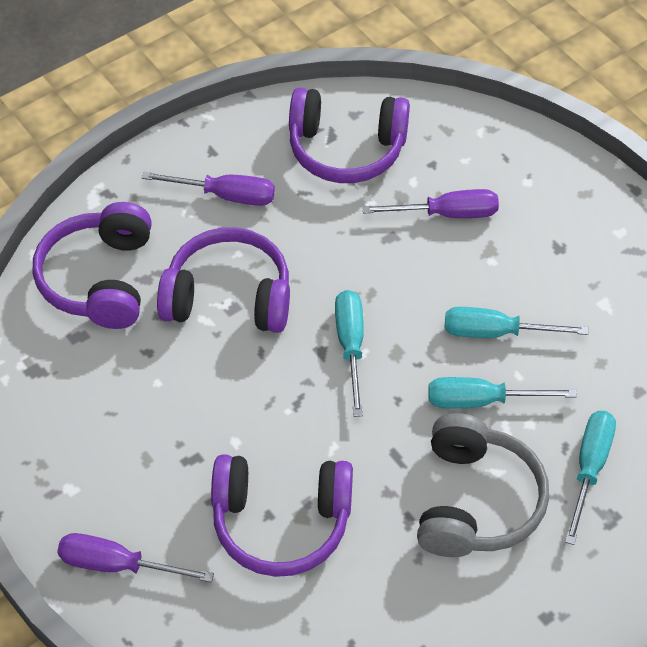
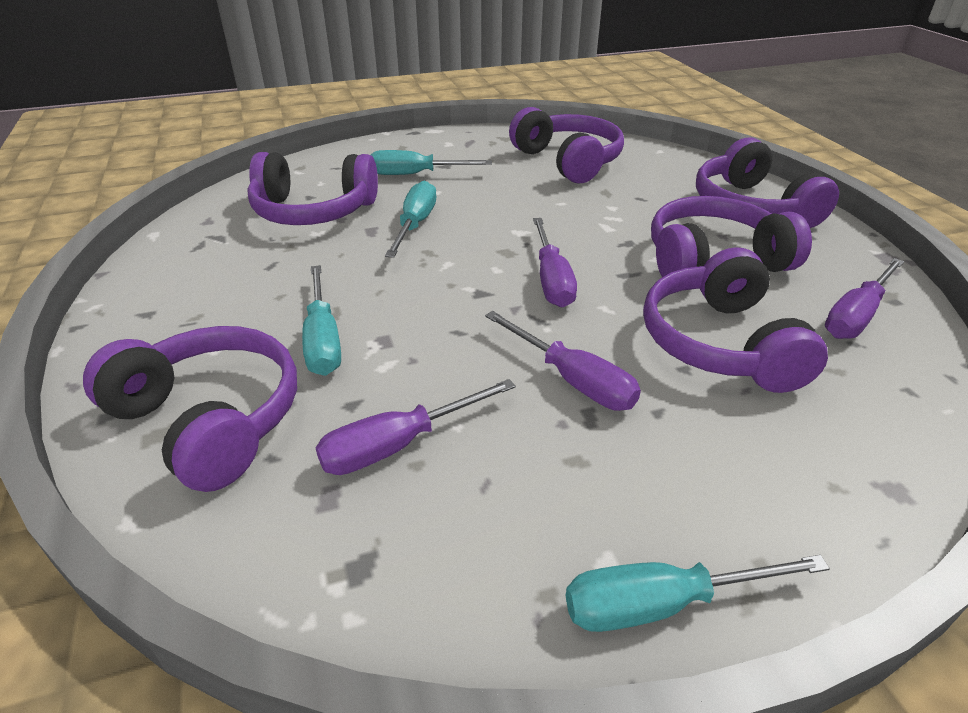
grey headphones: [417,413,549,557] = 1 -> none = 0
purple headphones: [33,202,152,329] [157,227,290,333] [211,454,353,577] [289,88,410,183] = 4 -> [83,326,297,492] [247,152,378,225] [509,107,624,183] [643,247,828,393] [651,196,812,277] [696,138,839,228] = 6
purple screwdriver: [57,533,214,582] [142,172,275,206] [362,189,499,218] = 3 -> [315,379,516,475] [485,311,641,411] [533,218,577,307] [825,258,904,339] = 4

